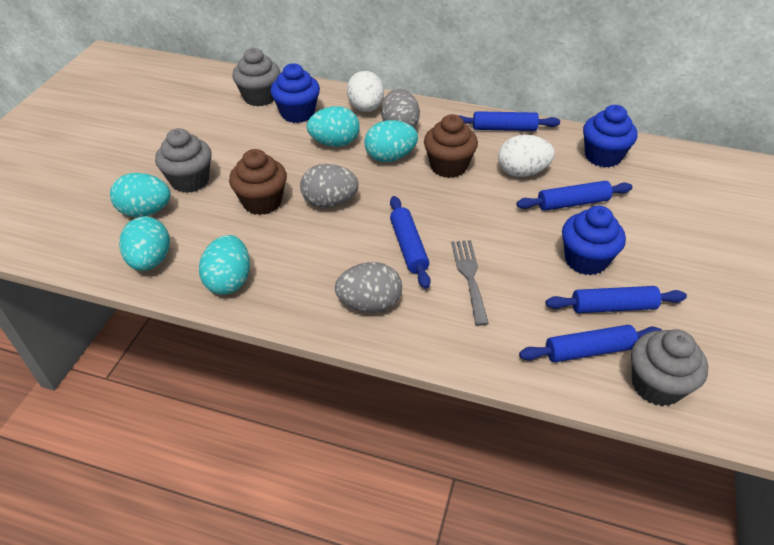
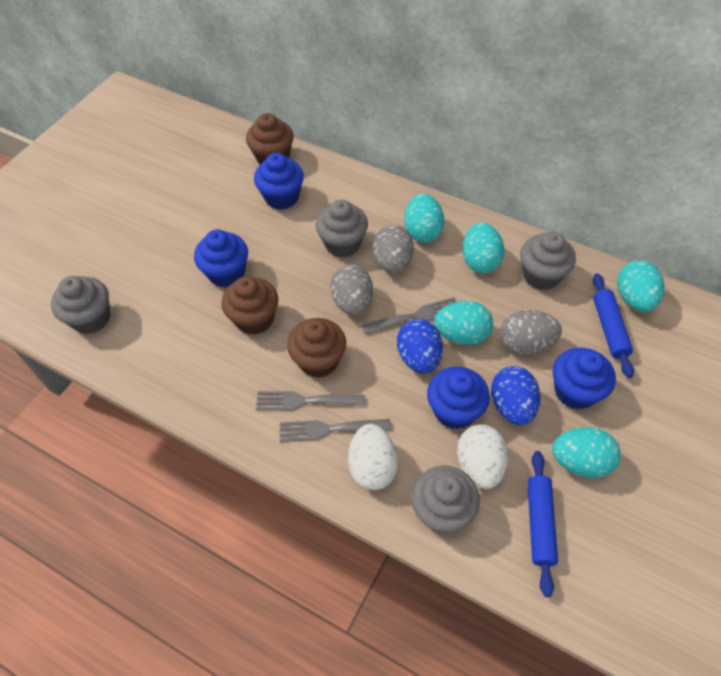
blue cupcake: [270,63,320,123] [562,206,626,275] [583,105,637,168] = 3 -> [194,230,248,288] [254,153,304,210] [427,367,490,429] [553,348,616,410] = 4
blue egg: none = 0 -> [397,319,443,374] [491,366,541,425] = 2
blue rolling pin: [390,196,431,289] [458,111,560,131] [516,181,632,211] [519,325,662,362] [546,286,687,313] = 5 -> [527,451,558,597] [593,273,634,378] = 2
brown cupcake: [229,149,287,215] [424,114,478,178] = 2 -> [222,276,278,335] [246,113,294,165] [287,318,346,378] = 3
grey cupcake: [155,128,212,193] [232,48,280,106] [631,329,708,406] = 3 -> [51,276,110,334] [316,200,368,257] [411,466,480,533] [520,231,576,290] = 4
grey fork: [451,240,489,326] = 1 -> [256,391,365,410] [280,419,391,442] [362,297,456,334] = 3

